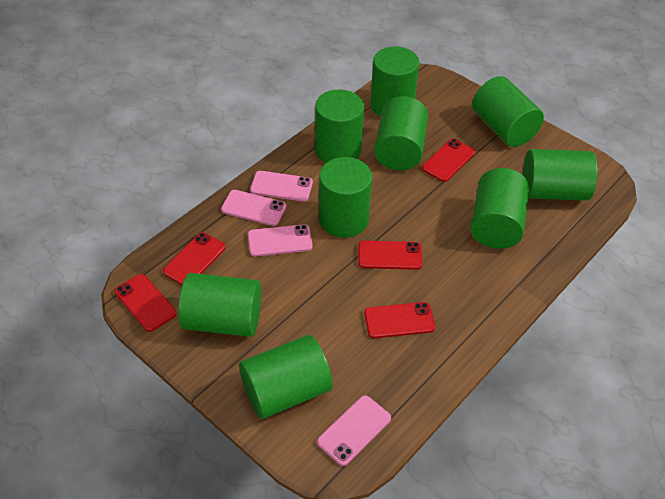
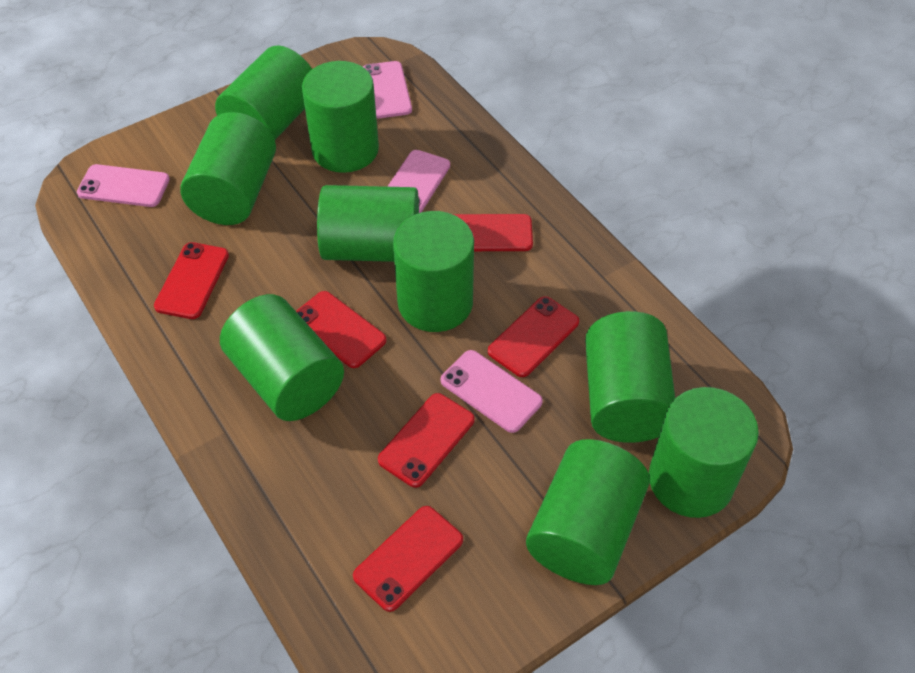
red phone: [114,274,177,332] [163,232,226,285] [358,240,422,270] [364,302,435,338] [422,139,475,182] = 5 -> [154,242,229,319] [296,291,387,368] [353,506,463,612] [378,393,475,488] [453,214,533,251] [488,296,579,377] = 6

